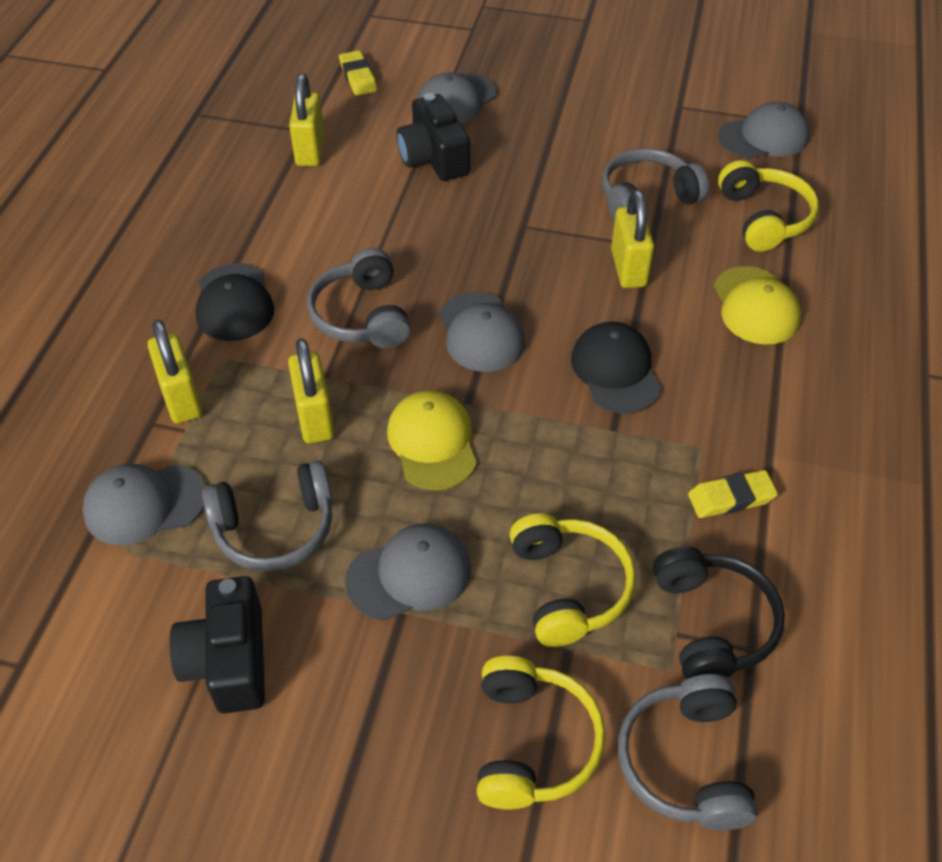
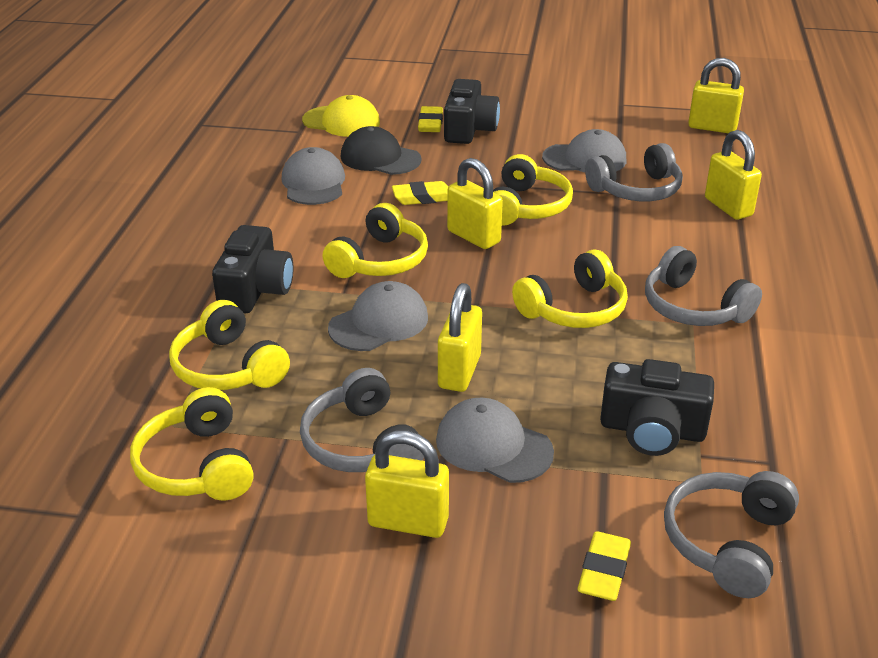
black camera: [169,576,265,714] [396,93,470,181] = 2 -> [212,225,294,313] [444,79,500,144] [600,359,714,456] = 3
black cap: [195,263,274,341] [571,322,661,414] = 2 -> [341,126,422,175] = 1
black headphones: [653,546,785,679] = 1 -> none = 0
grey cap: [82,464,206,546] [345,524,471,621] [417,72,497,124] [439,291,525,372] [719,102,809,159] = 5 -> [281,147,345,205] [328,281,428,351] [436,397,554,483] [542,129,626,172] = 4
yellow cap: [387,390,477,491] [714,266,801,345] = 2 -> [302,95,380,137] = 1
yellow eraser: [339,50,377,95] [688,470,778,518] = 2 -> [392,181,448,205] [418,106,443,132] [577,531,631,601] = 3
yellow headphones: [477,656,606,809] [509,513,636,647] [718,160,819,252] = 3 -> [130,387,254,500] [169,300,290,390] [322,203,428,278] [493,154,573,226] [512,249,628,328] = 5
yellow padlock: [148,320,202,424] [288,338,334,444] [289,74,325,166] [611,189,654,288] = 4 -> [365,431,449,538] [438,283,482,392] [447,158,503,249] [688,58,744,133] [705,130,762,220] = 5

